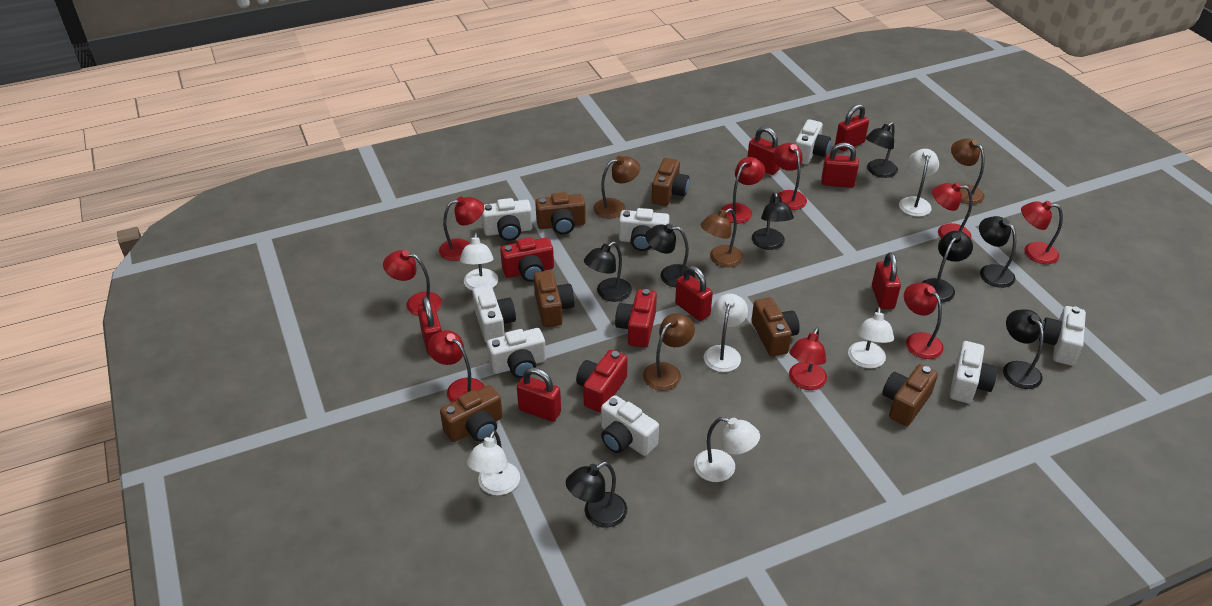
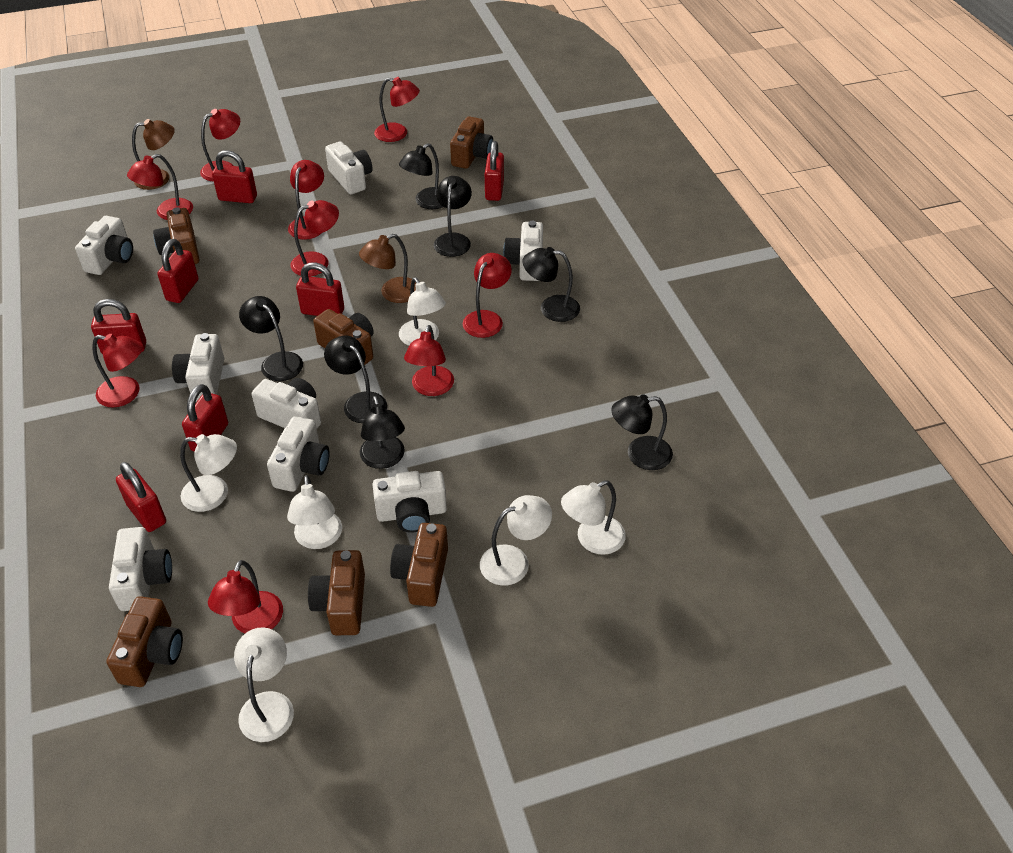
black lamp: [566,462,627,528] [584,242,632,302] [645,224,695,287] [752,192,794,250] [866,122,898,178] [922,231,973,302] [979,216,1016,288] [1003,309,1044,389] = 8 -> [239,296,303,381] [324,336,387,423] [360,396,405,469] [399,143,443,209] [434,176,472,257] [522,247,580,322] [611,394,673,470] = 7
brown lamp: [594,156,641,218] [643,313,695,390] [701,208,744,267] [951,138,985,204] = 4 -> [132,119,175,190] [359,234,416,303] = 2
red camera: [500,237,554,282] [576,350,628,412] [615,289,657,348] = 3 -> none = 0

